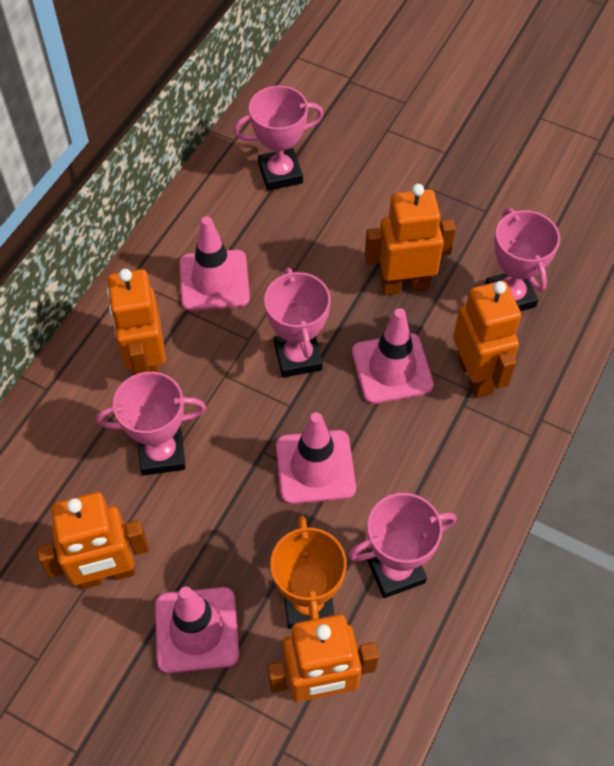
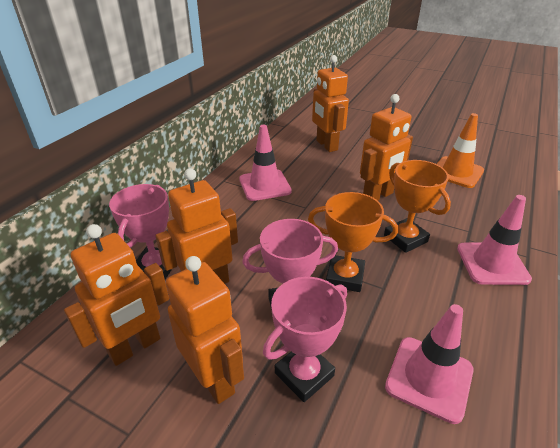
orange traffic cone: none = 0 -> [437,113,484,188] = 1
orange trophy: [271,516,347,629] = 1 -> [308,192,398,292] [384,160,451,253] = 2
pink traffic cone: [155,587,239,673] [179,216,250,311] [276,412,356,504] [352,308,434,404] = 4 -> [239,125,292,201] [385,304,474,424] [457,195,532,285] = 3
pink trophy: [96,372,206,475] [234,86,324,191] [264,268,331,378] [348,493,456,598] [485,208,560,311] = 5 -> [109,184,172,280] [243,219,338,310] [263,277,347,402] = 3

